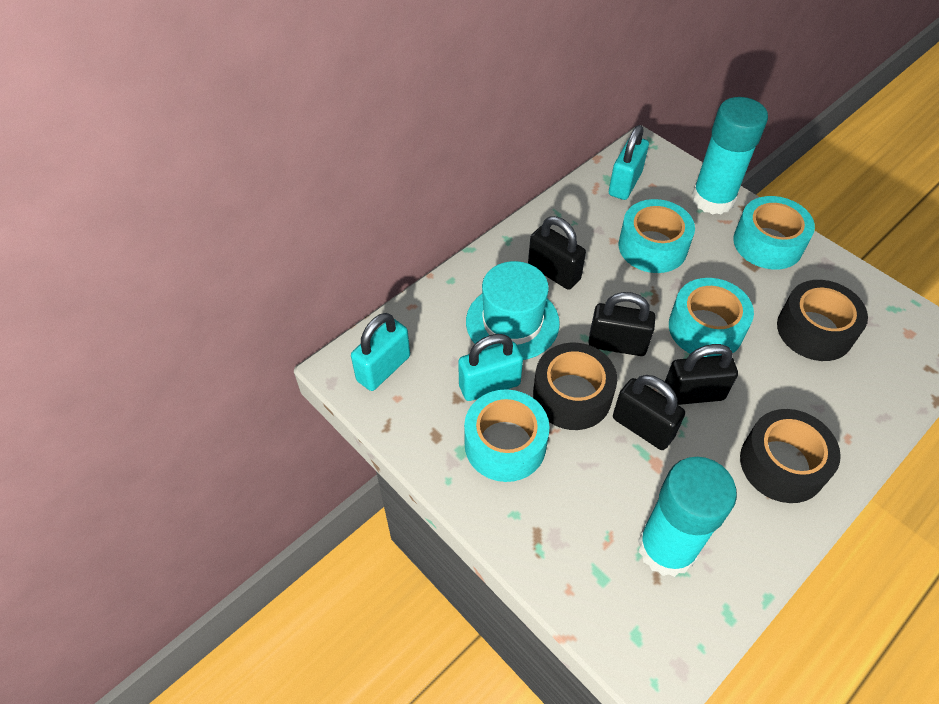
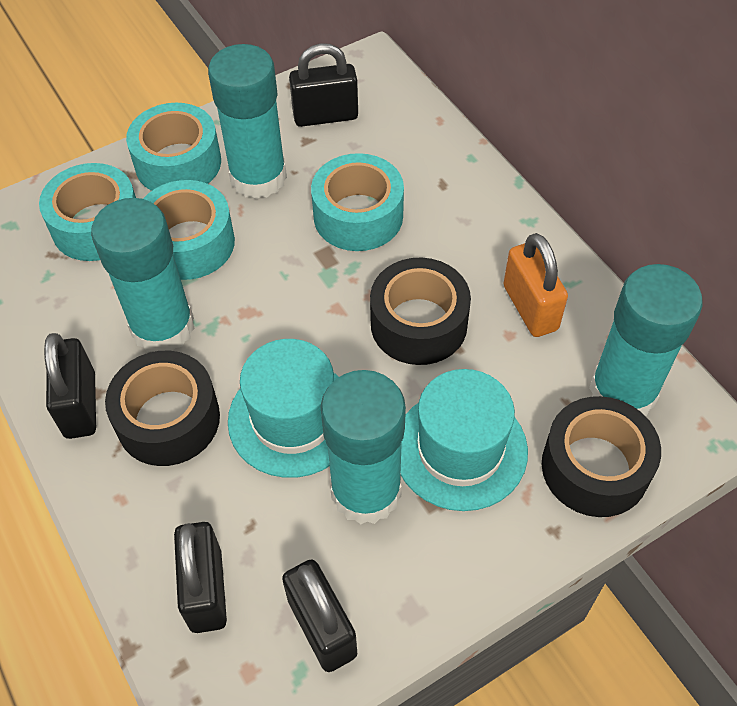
orange padlock: none = 0 -> [504,233,568,337] = 1
turquoise glue stick: [638,457,737,577] [691,97,768,214] = 2 -> [91,198,195,352] [208,44,287,199] [320,370,406,525] [589,264,703,416] = 4
turquoise hat: [466,261,560,360] = 1 -> [228,339,339,478] [401,369,528,511] = 2
turquoise padlock: [351,313,410,391] [458,334,523,401] [609,125,649,200] = 3 -> none = 0

